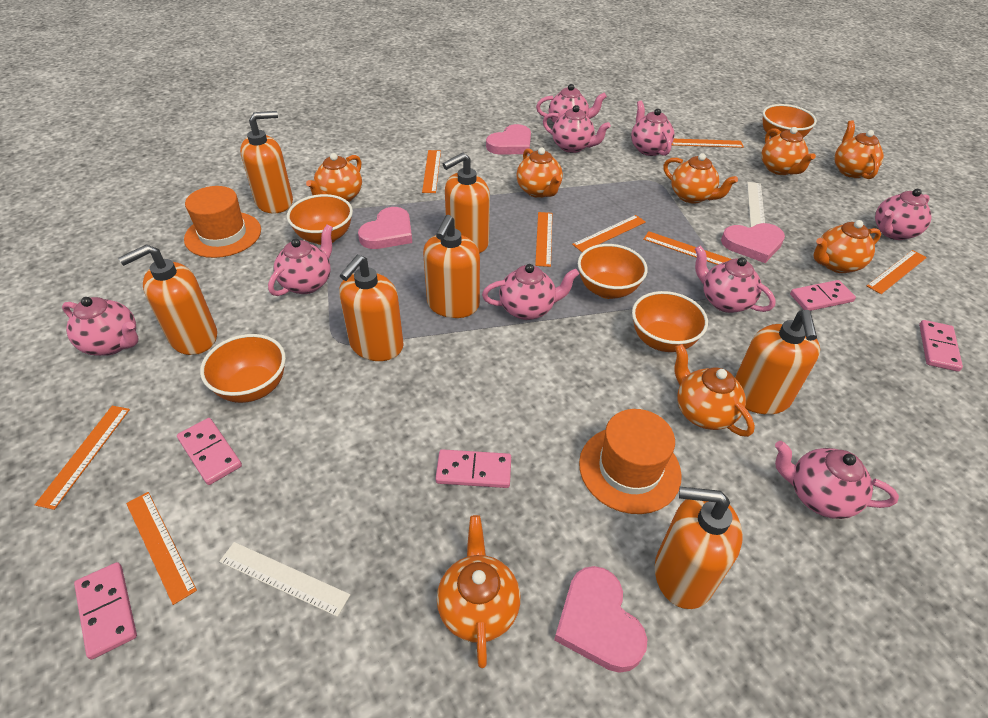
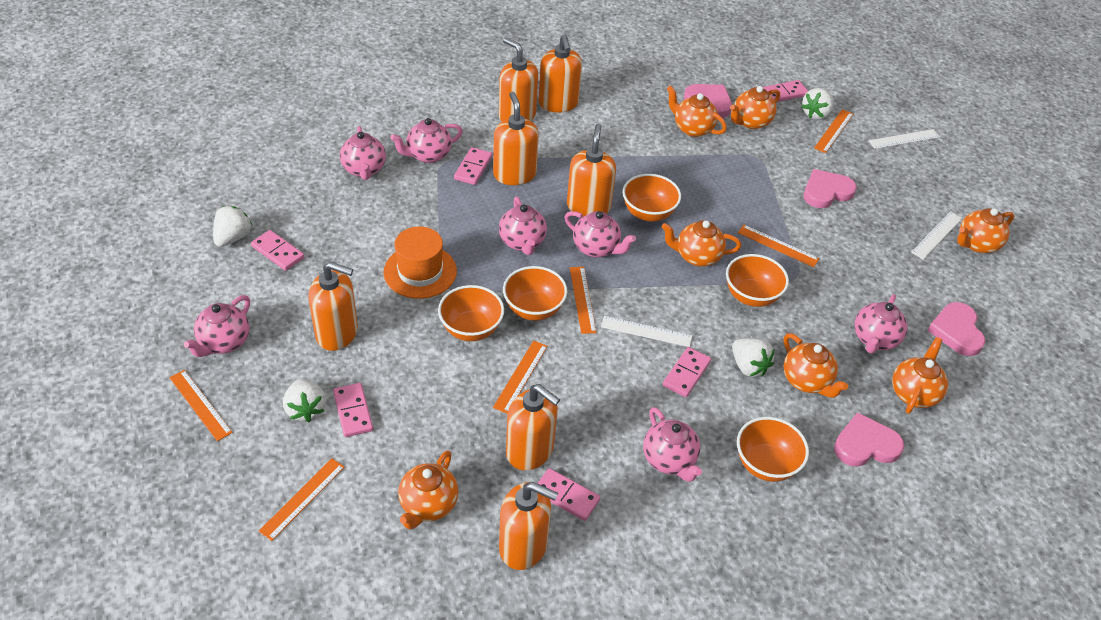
orange hat: [184,186,261,258] [579,409,682,514] = 2 -> [384,226,457,299] = 1
orange ruler: [35,406,130,510] [126,492,197,605] [422,150,441,193] [535,212,552,267] [572,215,646,252] [643,231,730,265] [672,139,744,148] [867,250,927,294] = 8 -> [169,370,233,441] [259,458,345,541] [493,341,548,414] [570,267,597,334] [738,225,820,267] [814,109,853,153] = 6
orange teapot: [306,153,362,202] [437,515,520,668] [516,147,563,198] [663,153,738,204] [674,344,755,437] [761,127,816,175] [814,220,881,273] [834,120,884,179] = 8 -> [398,450,458,530] [662,220,741,266] [667,85,727,137] [730,86,780,129] [784,333,848,398] [892,337,948,414] [957,208,1014,253] = 7
pink domino: [74,562,137,659] [177,418,242,485] [435,449,511,488] [790,280,856,311] [919,320,963,372] = 5 -> [251,230,304,271] [333,383,373,437] [454,147,492,185] [537,468,600,521] [663,347,711,397] [763,80,808,102] = 6
pink teapot: [62,297,139,356] [268,225,333,296] [482,264,579,320] [536,84,607,123] [543,105,611,153] [631,101,674,156] [695,245,776,313] [775,441,899,519] [875,189,931,240] = 9 -> [184,295,250,357] [340,126,386,180] [390,118,463,163] [499,196,547,255] [565,211,636,257] [643,407,702,482] [854,294,908,353] = 7
white ruler: [219,542,350,617] [747,182,765,227] = 2 -> [601,316,692,347] [869,129,940,149] [911,211,962,259] = 3
white strawberry: none = 0 -> [213,206,252,247] [283,378,326,422] [732,338,774,377] [801,88,834,120] = 4

